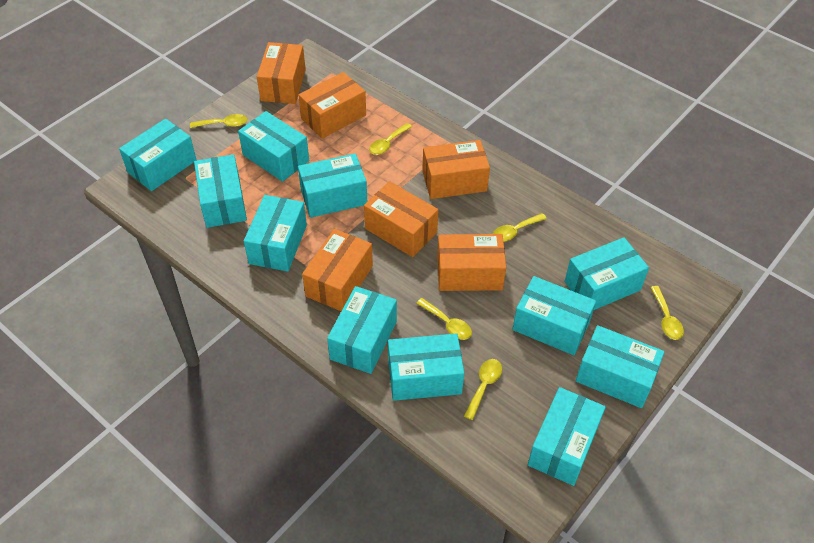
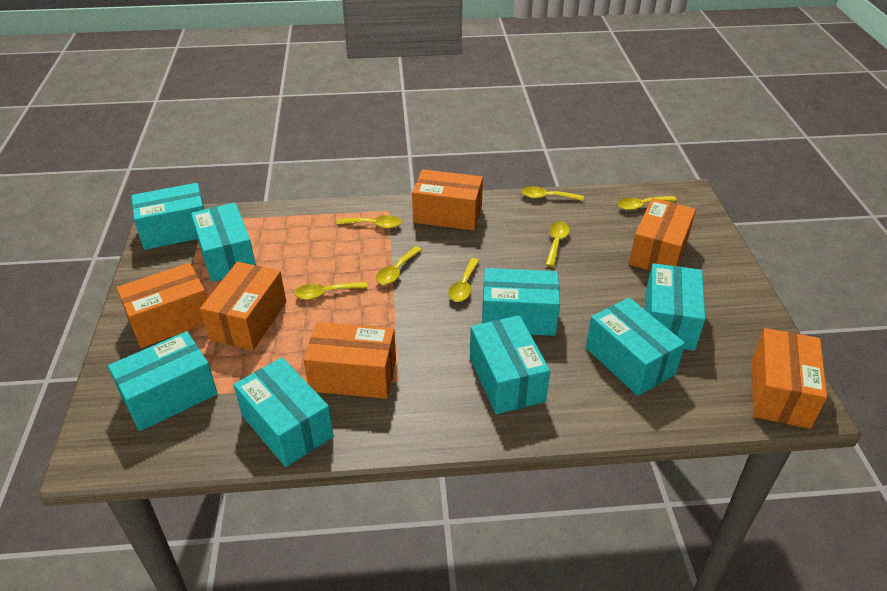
turquoise box: [119,119,197,191] [194,154,247,228] [238,111,309,182] [244,195,307,272] [298,154,367,218] [327,286,397,374] [388,333,464,401] [512,276,596,355] [528,387,606,486] [565,237,649,310] [576,325,665,408] = 11 -> [108,331,218,431] [131,183,204,250] [191,203,256,282] [234,357,333,467] [470,315,550,414] [482,268,560,336] [586,298,685,396] [645,263,705,351] = 8
yellow spoon: [190,114,248,128] [369,123,412,155] [416,298,472,340] [464,359,502,420] [493,213,547,242] [650,286,684,340] = 6 -> [295,282,368,300] [336,215,402,229] [376,246,422,285] [448,258,480,302] [521,186,584,201] [545,222,570,267] [618,196,677,210] = 7

